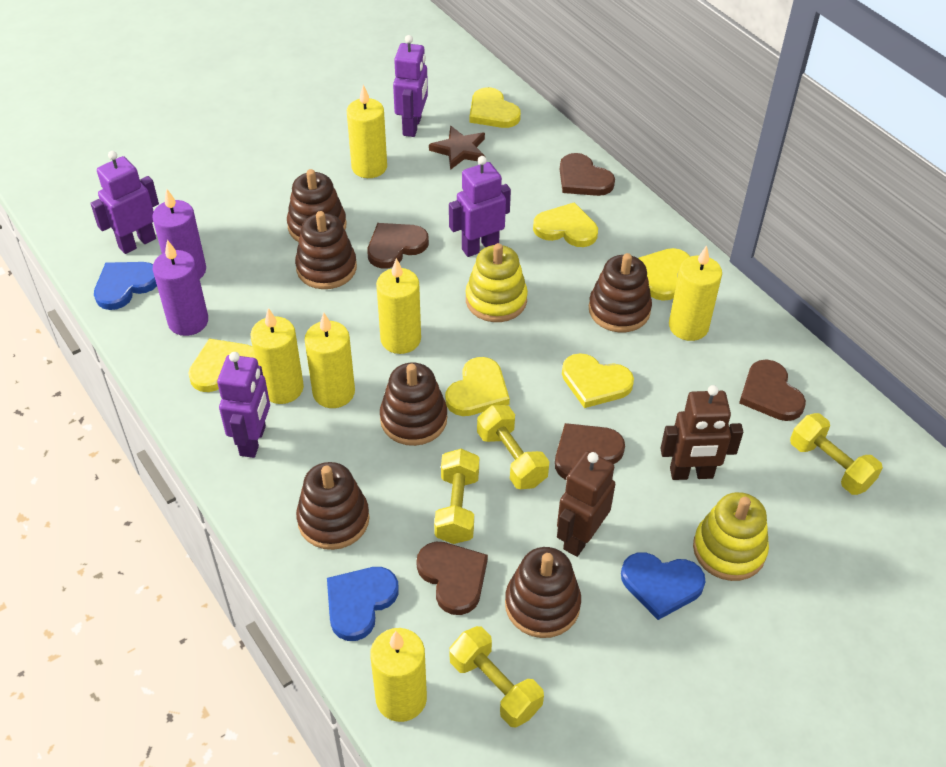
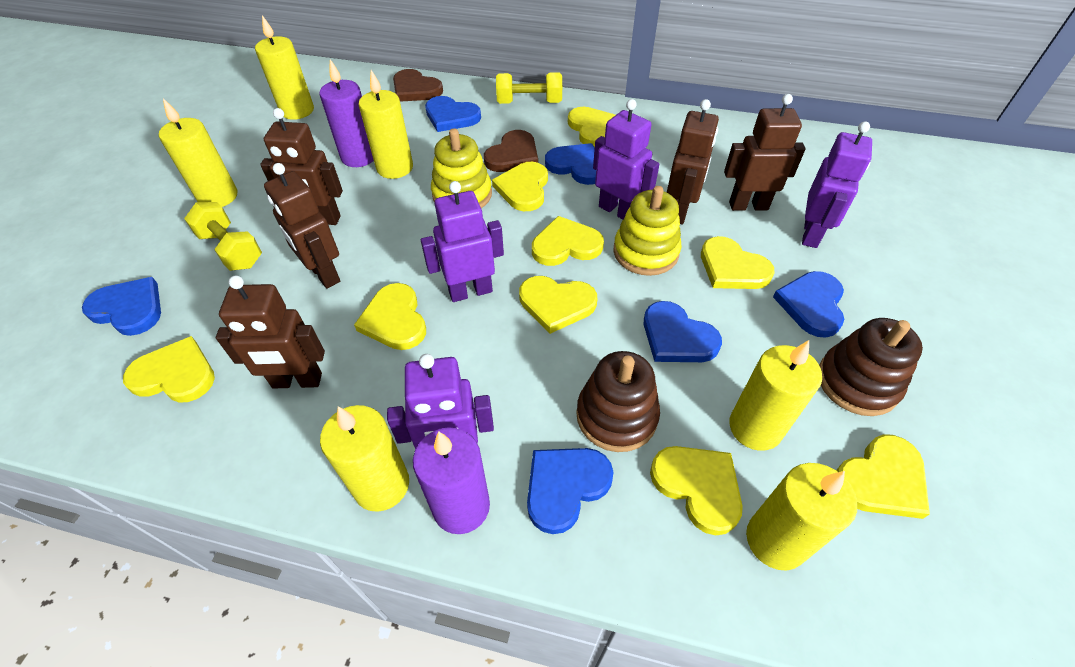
blue heart: [94,262,157,310] [327,567,399,641] [621,552,706,620] = 3 -> [82,277,161,336] [425,96,481,132] [527,448,614,534] [545,143,596,185] [644,301,722,362] [773,271,844,338] = 6
brown heart: [367,223,429,268] [416,542,488,615] [555,423,625,480] [560,153,615,196] [739,359,806,421] = 5 -> [393,69,443,102] [484,130,538,172] = 2
brown robot: [557,451,615,557] [660,385,743,480] = 2 -> [216,276,325,389] [260,108,343,225] [264,163,340,288] [667,99,719,224] [724,94,806,211] = 5
brown stacking toy: [287,169,346,242] [295,211,357,289] [296,462,370,550] [380,363,447,446] [505,547,581,638] [589,253,652,332] = 6 -> [576,351,660,452] [819,318,923,416] = 2
brown star: [429,126,486,170] = 1 -> none = 0
yellow dumbbell: [434,449,479,544] [450,626,544,727] [477,405,549,489] [790,413,883,495] = 4 -> [184,202,262,271] [496,72,562,104] = 2
yellow heart: [188,338,255,392] [445,357,510,416] [469,87,521,128] [533,202,598,247] [562,353,634,408] [638,248,690,301] = 6 -> [123,336,215,403] [354,283,426,350] [492,162,548,211] [519,276,597,334] [532,216,604,266] [568,107,615,147] [650,446,743,535] [701,236,775,289] [836,434,930,519] = 9

